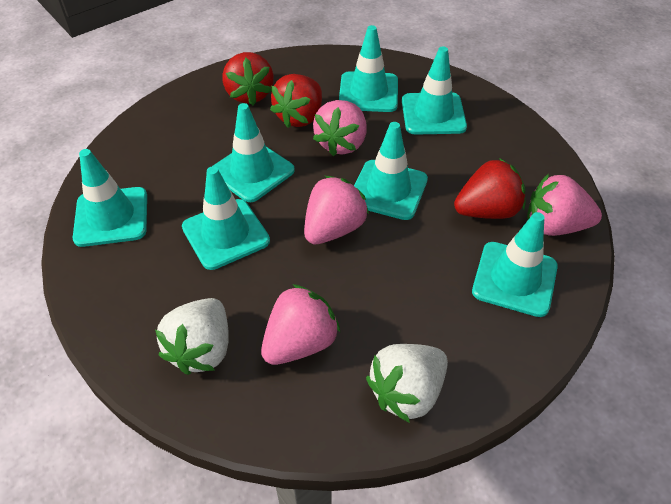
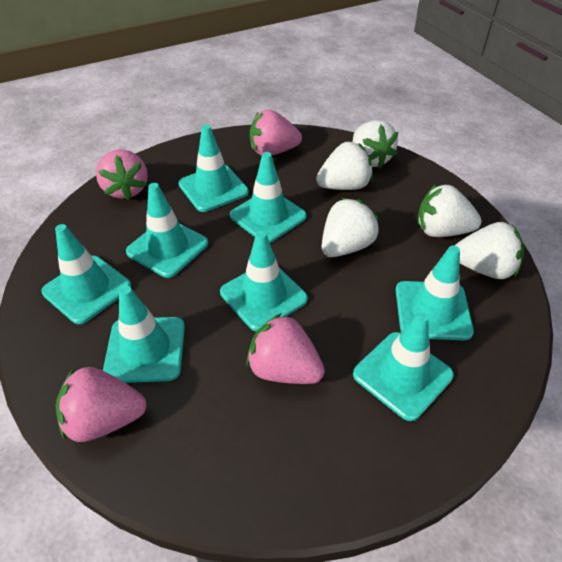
red strawberry: [222,52,274,105] [270,74,322,128] [454,158,526,219] = 3 -> none = 0
turquoise traffic cone: [73,149,147,247] [182,166,270,270] [213,103,295,202] [339,25,398,112] [354,122,428,220] [402,46,467,135] [472,212,558,317] = 7 -> [41,224,131,324] [103,286,185,383] [126,183,208,278] [178,125,249,212] [220,231,308,332] [230,152,307,243] [353,312,454,421] [396,246,474,340] = 8
white strawberry: [155,298,229,375] [366,344,448,423] = 2 -> [316,142,373,190] [322,198,379,257] [352,120,398,168] [417,184,482,237] [455,222,524,279] = 5

